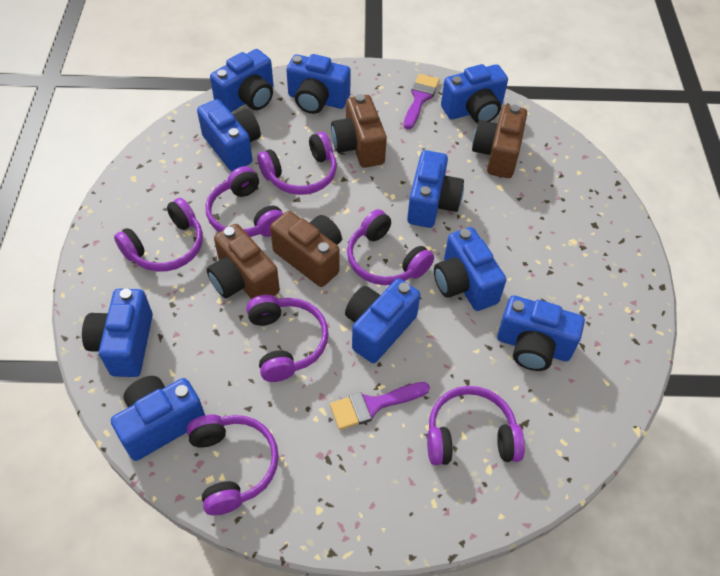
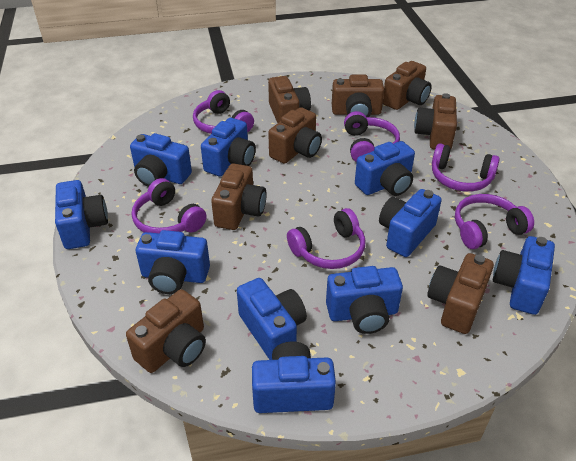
brown camera: [207,224,280,299] [270,211,342,287] [331,94,387,168] [472,105,527,178] = 4 -> [126,289,206,373] [211,163,267,230] [268,76,311,123] [268,107,322,164] [332,75,384,117] [383,61,432,110] [414,93,457,150] [427,253,494,334] = 8
purple brush: [330,382,430,430] [403,74,440,129] = 2 -> none = 0
purple headphones: [114,198,203,272] [187,414,279,515] [206,166,284,237] [246,295,329,382] [257,132,337,195] [347,209,434,285] [427,386,525,465] = 7 -> [132,178,206,234] [193,90,254,134] [287,208,366,269] [344,111,400,162] [432,143,500,192] [455,194,534,249] = 6

